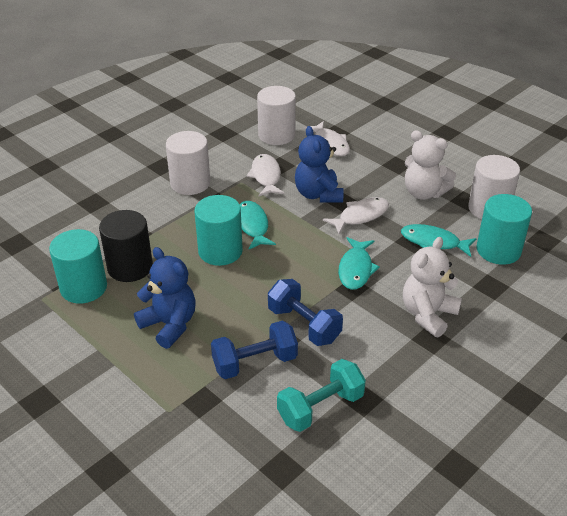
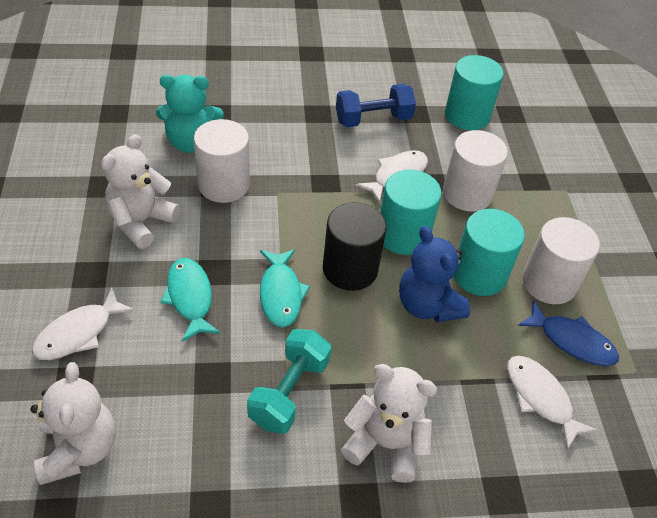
blue dumbbell: [211,320,298,379] [268,279,343,346] = 2 -> [336,84,416,127] = 1
blue fish: none = 0 -> [518,300,619,366] = 1
blue teddy bear: [134,247,196,349] [295,126,343,203] = 2 -> [399,226,470,322] = 1
turquoise fish: [239,201,276,249] [338,237,380,290] [401,224,477,257] = 3 -> [160,258,220,342] [260,249,310,327] = 2
turquoise teddy bear: none = 0 -> [156,75,224,153] = 1
white teddy bear: [403,237,462,337] [405,130,456,200] = 2 -> [31,362,116,485] [101,134,180,249] [341,364,437,483] = 3

